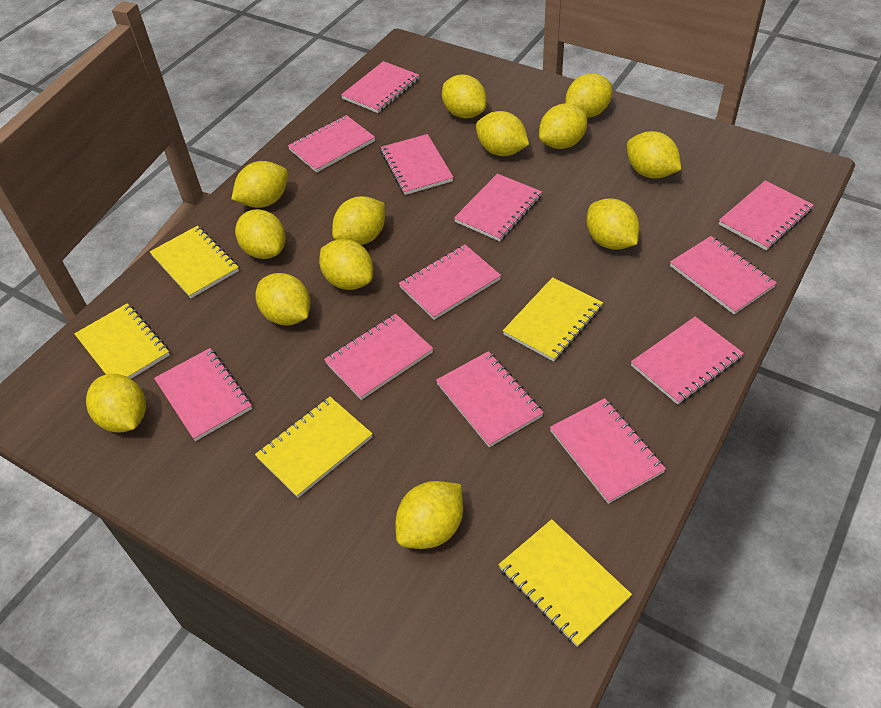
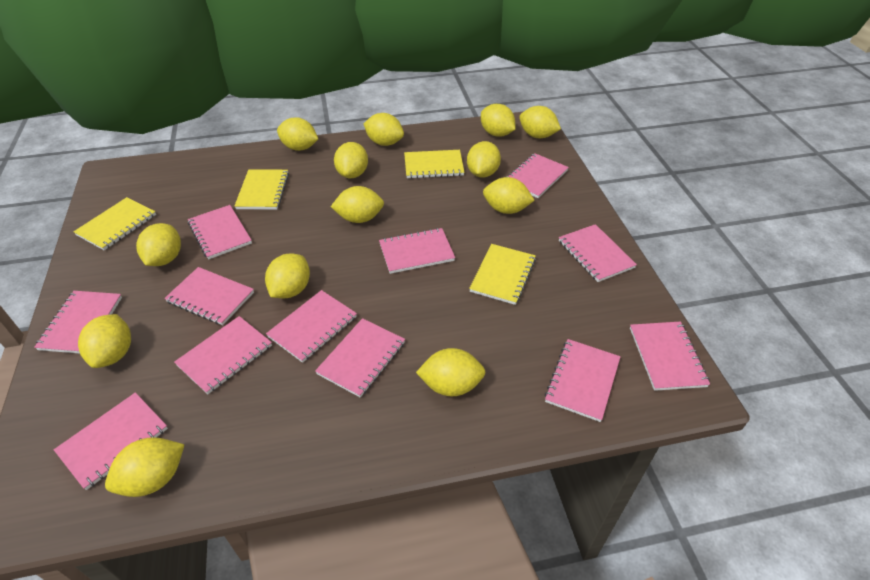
yellow notebook: [74,303,170,379] [150,226,239,298] [255,397,373,498] [498,519,632,647] [503,277,603,362] = 5 -> [73,197,156,250] [235,169,289,210] [404,150,464,179] [469,244,536,305] = 4

